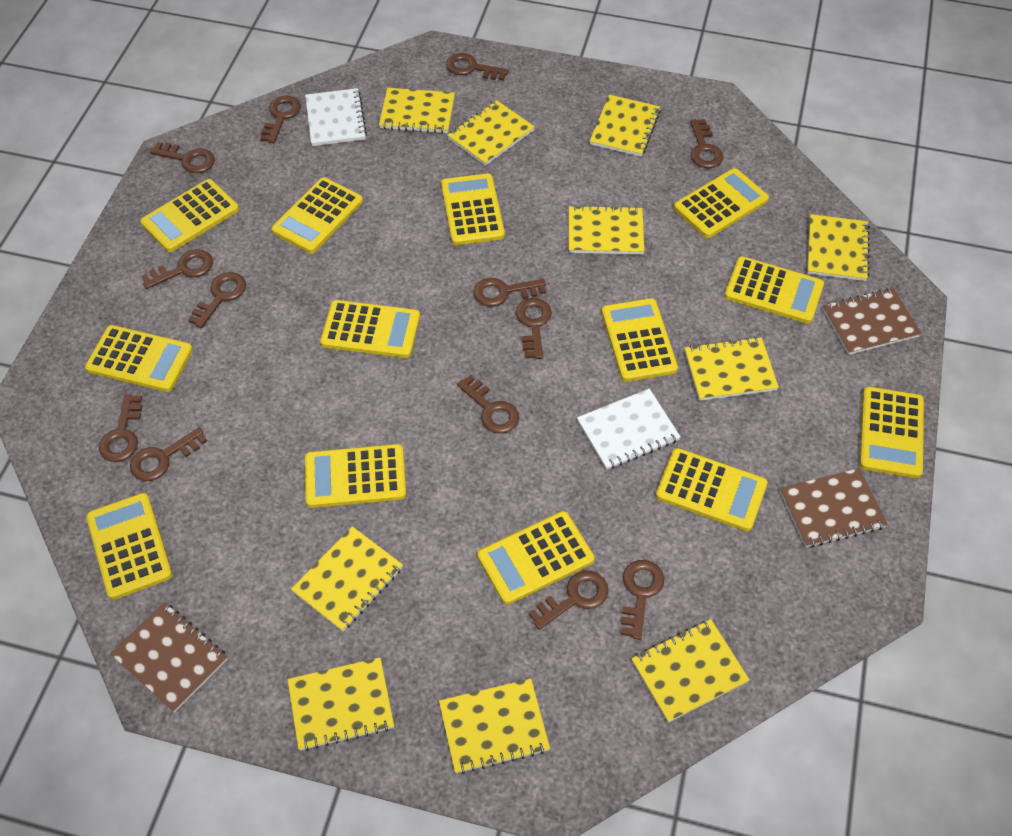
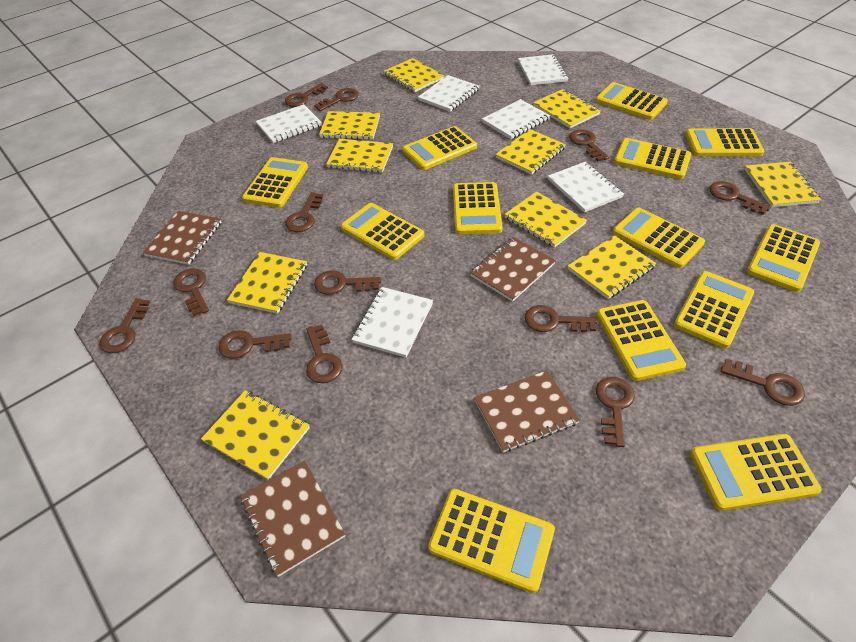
brown notebook: [110,602,228,713] [780,468,888,548] [823,288,921,355] = 3 -> [143,211,221,265] [240,460,345,577] [470,237,556,302] [474,370,580,453] = 4
white notebook: [305,88,367,146] [577,389,680,470] = 2 -> [256,104,322,143] [351,287,433,358] [418,75,480,112] [482,99,550,139] [518,54,569,86] [548,162,624,213] = 6

